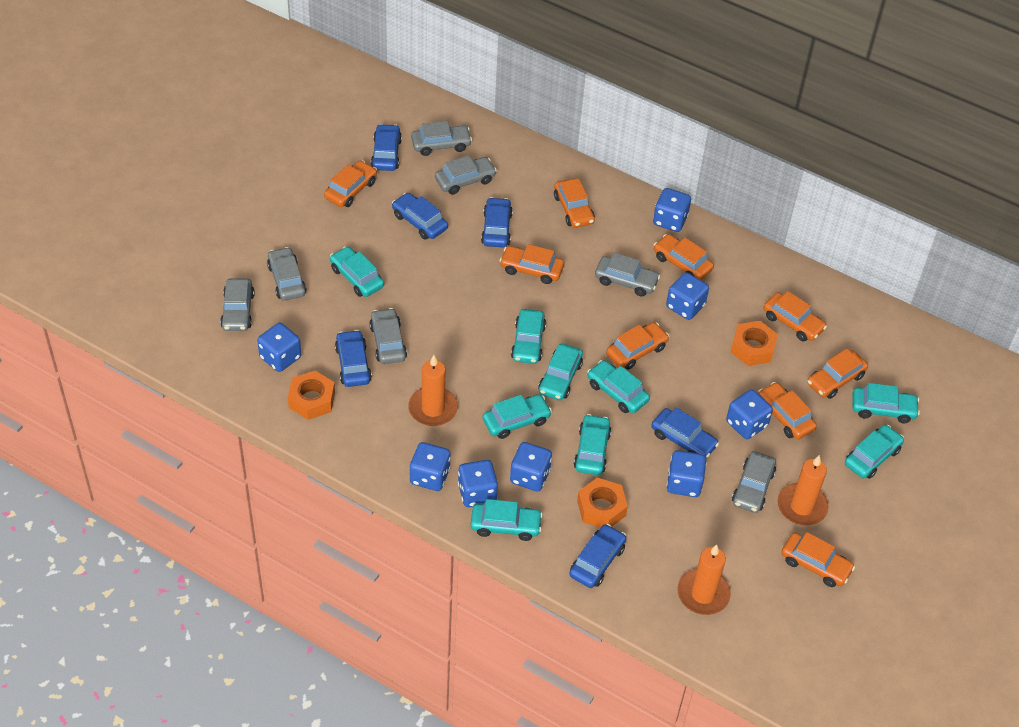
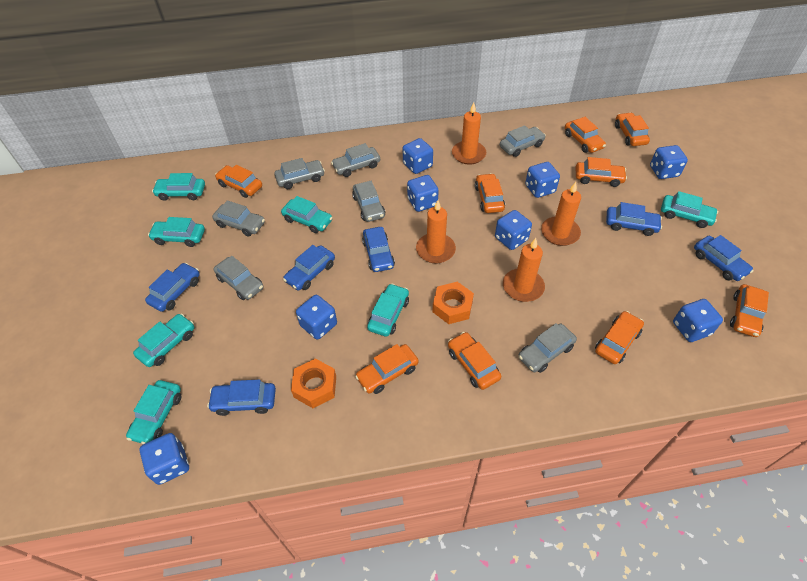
orange candle: [408,355,458,426] [677,544,731,615] [777,455,829,526] = 3 -> [416,200,456,263] [452,103,486,165] [503,238,545,302] [541,182,581,246] = 4
orange nut: [288,371,335,420] [577,478,628,528] [731,320,778,366] = 3 -> [291,358,336,408] [432,282,474,324] = 2
turquoise car: [330,246,384,297] [471,499,543,541] [482,394,552,439] [511,309,546,364] [538,344,583,400] [574,414,612,475] [587,360,650,413] [845,425,904,479] [852,383,920,423] = 9 -> [126,380,181,444] [133,314,194,367] [148,217,205,247] [152,173,205,201] [281,196,333,233] [367,284,409,337] [661,191,718,228] = 7

